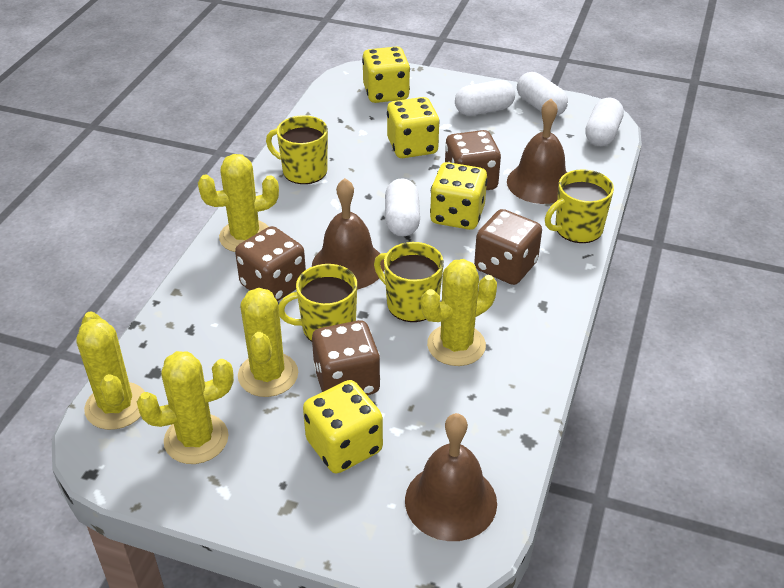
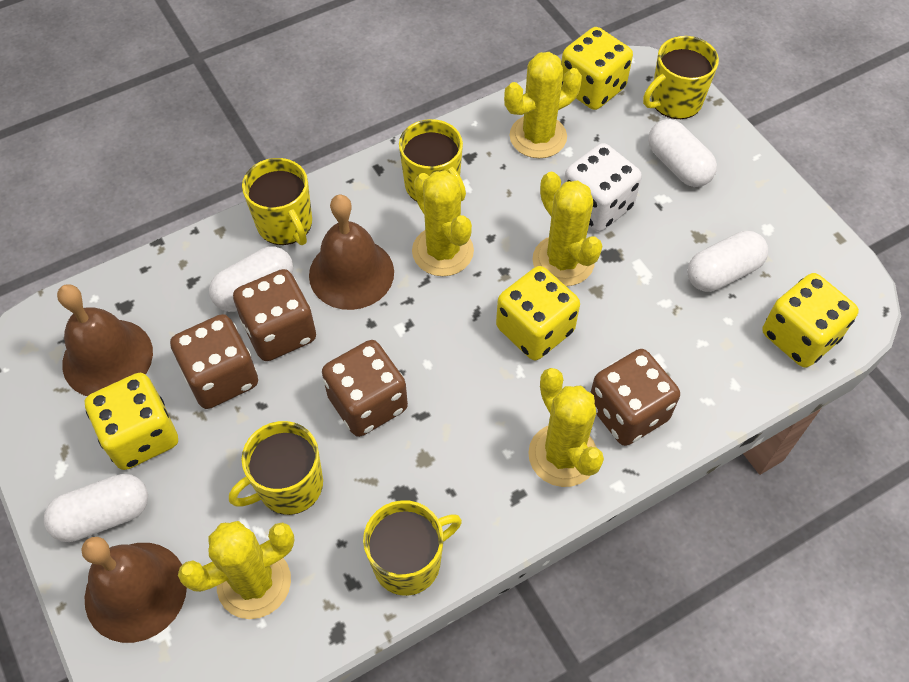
white dice: none = 0 -> [564,143,642,232] = 1
yellow mug: [266,115,328,184] [279,264,357,342] [374,242,444,322] [545,169,614,243] = 4 -> [229,421,323,515] [242,158,312,245] [363,500,462,596] [399,119,466,202] [643,36,719,119] = 5

